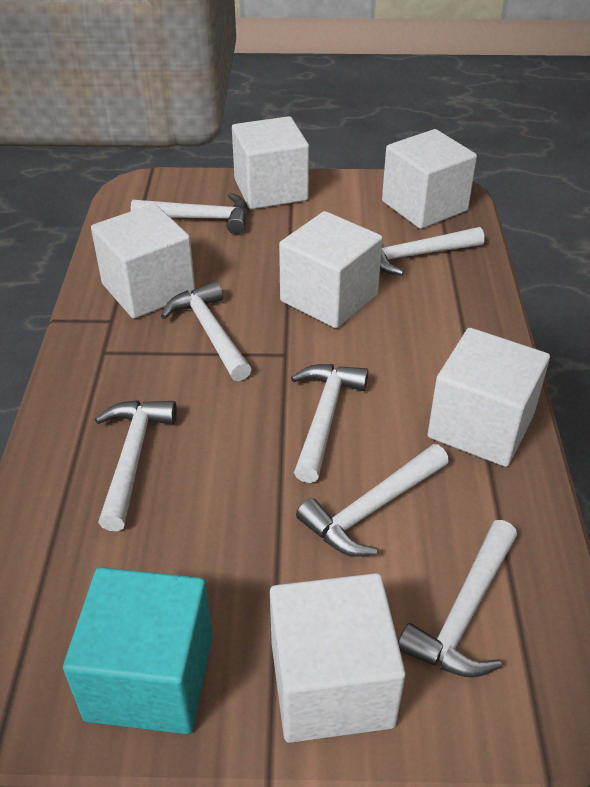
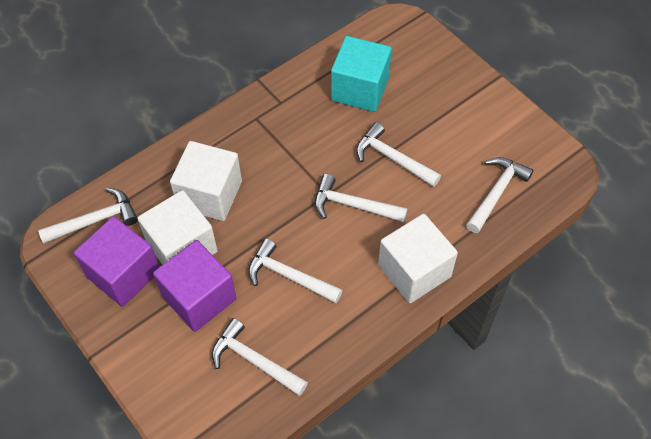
purple cube: none = 0 -> [74,216,159,307] [153,240,236,332] = 2
white cube: [91,204,195,319] [232,116,309,209] [270,573,406,743] [279,211,383,328] [382,129,477,229] [427,328,550,467] = 6 -> [137,190,218,265] [170,141,242,221] [378,214,458,303] = 3
white hammer: [95,400,177,531] [131,193,247,234] [161,281,252,381] [291,364,369,483] [296,444,449,557] [380,227,485,275] [398,520,517,678] = 7 -> [38,188,138,244] [212,318,308,396] [248,238,343,303] [315,174,407,222] [356,122,441,187] [466,157,533,233] = 6

